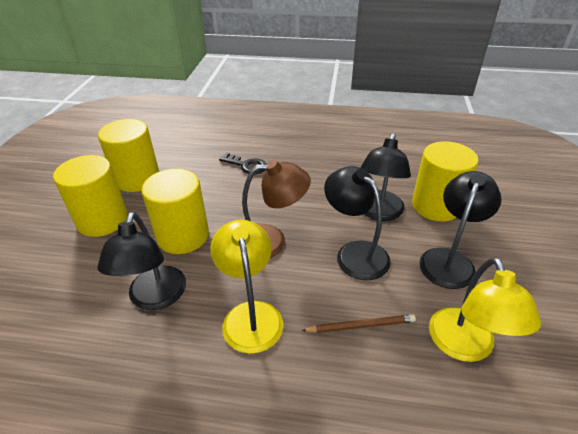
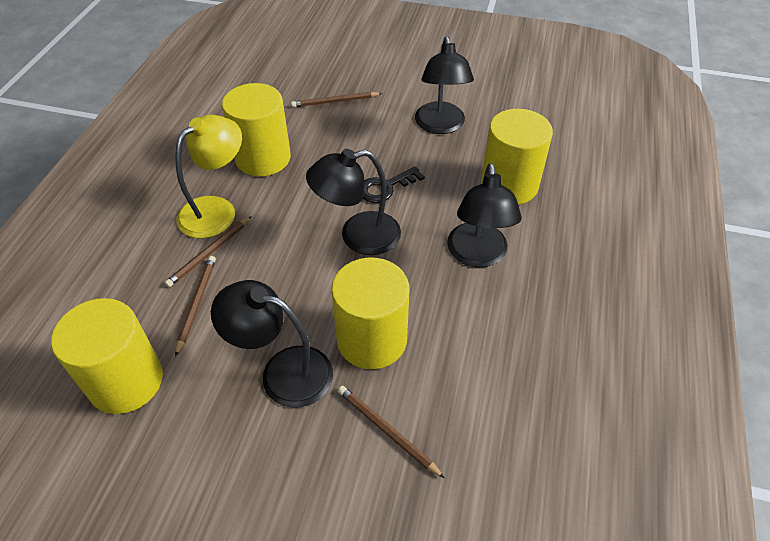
brown lamp: [242,160,311,258] = 1 -> none = 0
brown pencil: [301,314,416,333] = 1 -> [165,216,251,287] [175,256,216,357] [291,92,382,107] [338,386,445,478] = 4
yellow lamp: [210,220,283,354] [429,257,541,362] = 2 -> [175,115,242,238] = 1

